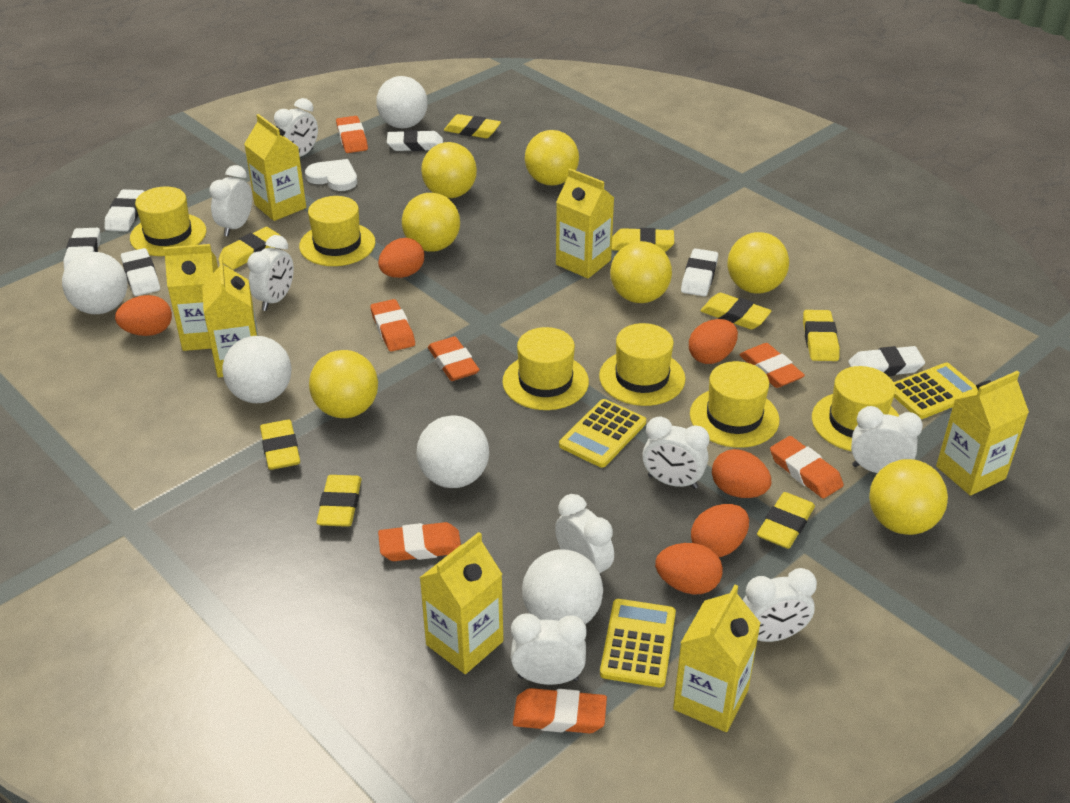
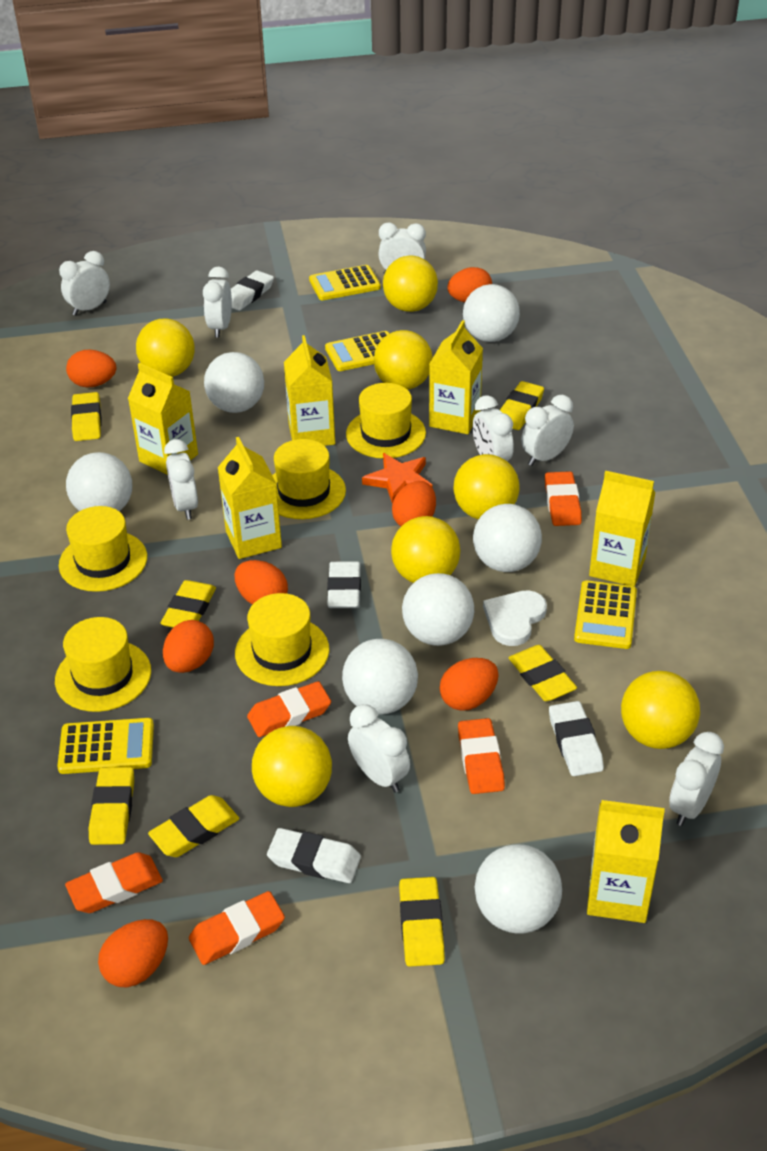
orange egg: [115,295,172,336] [378,238,424,278] [655,543,723,594] [689,319,738,364] [691,504,749,557] [712,449,771,498] = 6 -> [66,349,116,388] [98,919,168,988] [163,620,214,673] [234,560,288,605] [392,481,436,527] [440,658,499,711] [447,267,492,302] = 7
orange eraser: [336,116,368,153] [370,299,415,352] [378,522,461,561] [428,336,479,381] [513,688,607,733] [740,343,805,388] [770,436,844,499] = 7 -> [65,852,163,913] [189,891,285,965] [247,681,331,737] [458,718,505,794] [545,471,582,526] = 5
orange star: none = 0 -> [362,453,432,504] = 1
white ball: [62,252,128,314] [222,336,292,403] [376,76,428,128] [417,415,489,488] [522,549,603,624] = 5 -> [66,452,132,511] [204,352,264,413] [342,639,418,715] [402,573,474,646] [463,284,520,342] [473,504,542,572] [475,844,562,934] = 7
white eraser: [63,228,101,270] [104,189,145,231] [121,248,160,296] [387,130,443,151] [681,248,718,296] [848,346,925,377] = 6 -> [231,270,274,311] [267,828,361,883] [327,561,361,608] [549,701,604,776] = 4
yellow calculator: [559,399,646,467] [600,599,676,687] [894,363,978,419] = 3 -> [57,718,154,774] [309,265,381,300] [325,331,390,371] [574,580,637,649] = 4
yellow carton: [163,244,218,351] [202,257,259,378] [244,114,306,221] [419,532,503,674] [556,168,614,279] [673,585,761,732] [936,371,1029,496] = 7 -> [128,363,198,475] [218,437,282,559] [284,335,335,446] [429,320,483,434] [587,800,665,923] [589,471,655,587] = 6
yellow eraser: [218,227,281,270] [260,420,300,470] [316,475,362,527] [444,114,501,138] [612,228,674,252] [700,293,772,330] [757,492,815,549] [803,310,840,361] = 8 -> [71,392,101,441] [89,767,134,845] [148,795,239,857] [160,580,216,628] [399,877,445,967] [500,381,544,430] [509,645,577,701] = 7
yellow hat: [130,187,206,256] [299,196,375,266] [502,327,589,410] [599,323,686,406] [690,361,780,448] [812,366,899,451] = 6 -> [55,617,151,712] [59,506,147,592] [235,593,329,686] [272,439,346,519] [346,383,426,459] = 5

